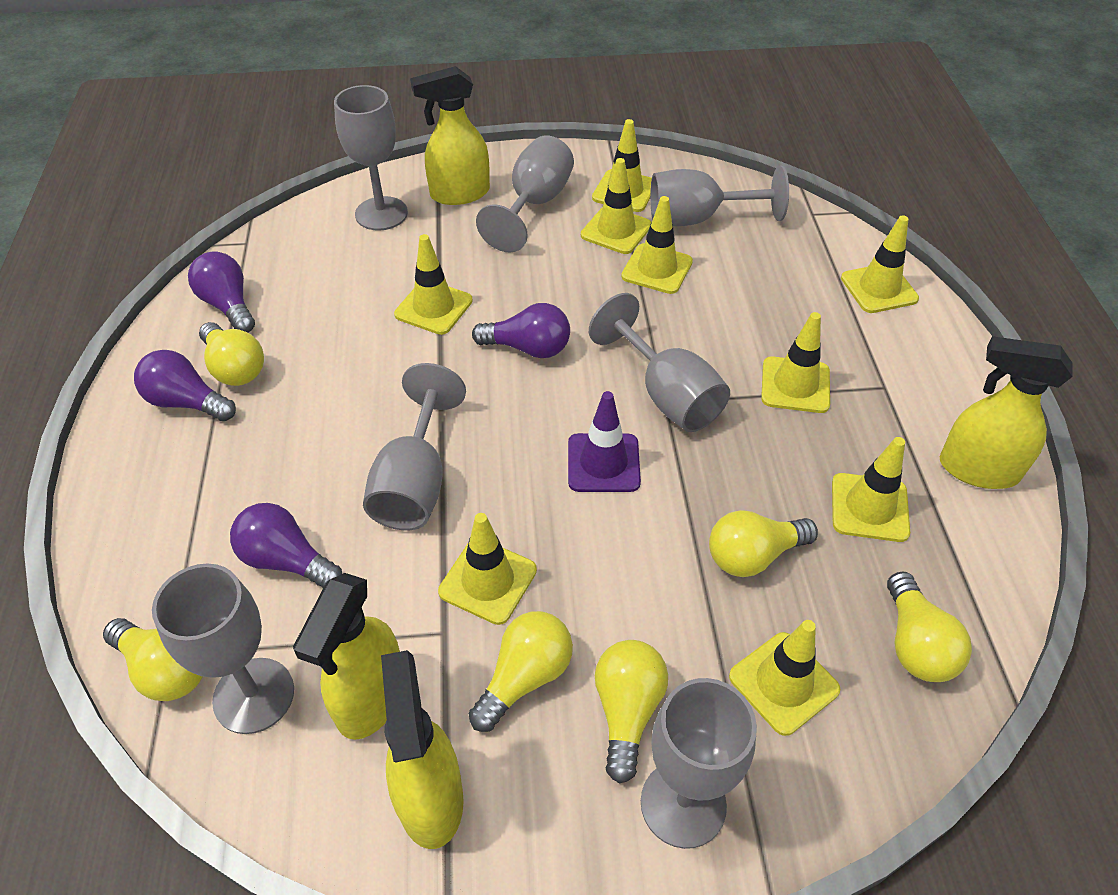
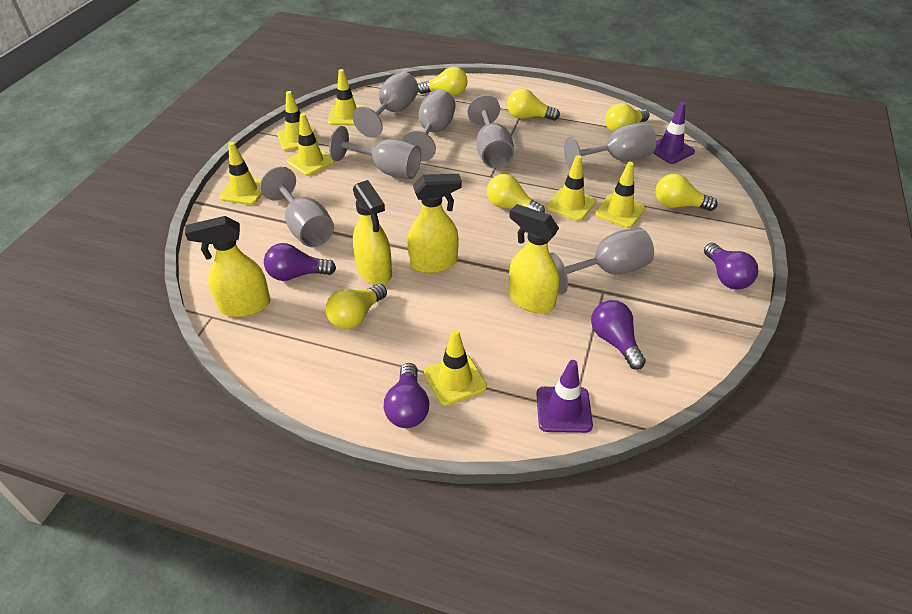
purple traffic cone: [568,391,641,492] = 1 -> [536,360,593,433] [653,102,695,164] = 2
yellow traffic cone: [394,234,473,335] [438,513,537,625] [581,158,651,254] [592,119,652,212] [621,196,693,294] [729,620,840,736] [761,312,830,413] [832,437,910,542] [841,215,919,313] = 9 -> [219,142,262,205] [277,91,318,151] [287,113,335,176] [328,69,365,125] [424,329,487,406] [546,155,596,221] [595,162,645,228] = 7

